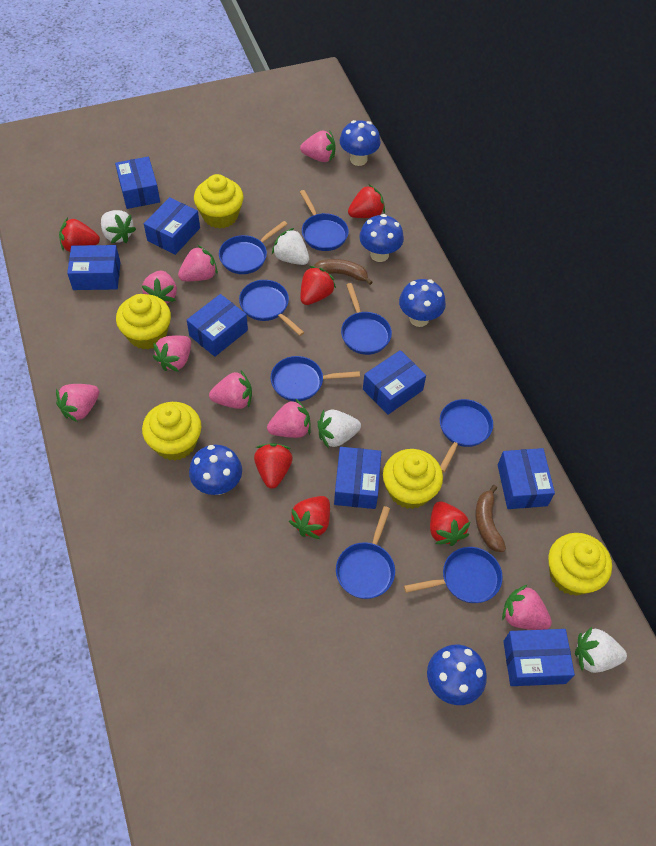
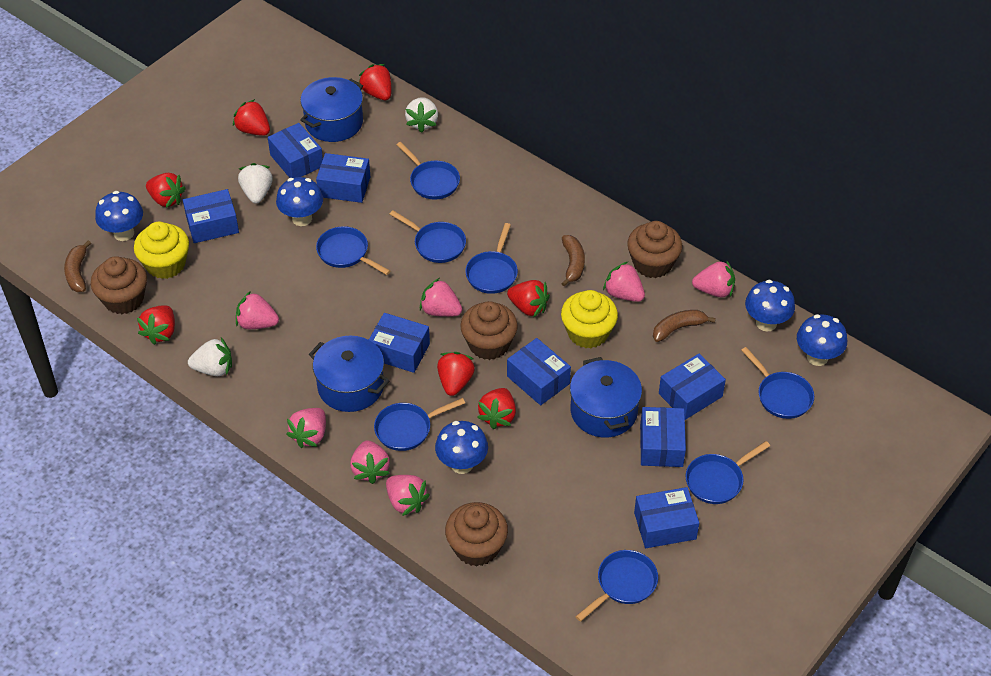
blue pot: none = 0 -> [300,77,363,142] [309,336,389,412] [570,357,642,438] = 3
brown banana: [314,259,372,285] [476,485,506,552] = 2 -> [64,240,91,292] [561,235,585,287] [653,310,716,342] = 3
brown cupcake: none = 0 -> [91,256,147,314] [445,502,508,566] [460,301,518,360] [627,221,682,278] = 4
pink strawberry: [56,384,99,422] [142,271,177,304] [153,335,191,372] [178,245,218,281] [209,371,252,409] [267,399,311,438] [300,130,335,162] [502,584,552,630] = 8 -> [236,291,279,329] [287,408,326,448] [350,440,390,484] [386,475,430,516] [420,278,462,317] [603,262,645,302] [692,260,735,298] = 7
red strawberry: [59,217,100,252] [254,443,293,489] [289,496,330,539] [300,266,336,305] [348,184,385,218] [430,501,470,546] = 6 -> [137,305,175,345] [146,173,186,208] [233,99,270,136] [359,64,391,100] [437,352,475,396] [477,388,516,429] [507,280,550,318] = 7
white strawberry: [101,210,136,243] [272,228,309,265] [318,409,361,449] [575,627,627,673] = 4 -> [188,338,232,376] [238,163,273,204] [405,97,438,133] = 3
yellow cupcake: [116,294,171,349] [142,402,201,461] [194,174,243,229] [383,449,443,509] [548,533,612,596] = 5 -> [134,222,189,279] [561,290,618,348] = 2

